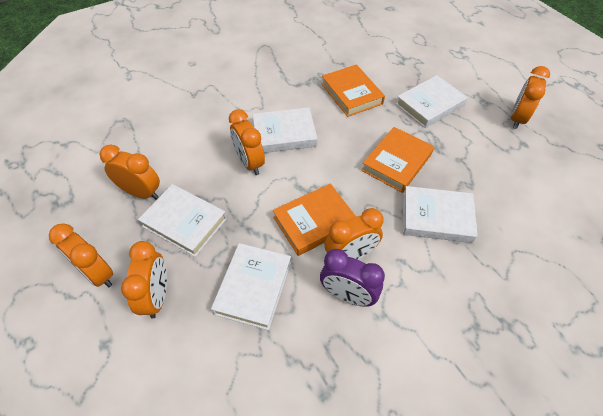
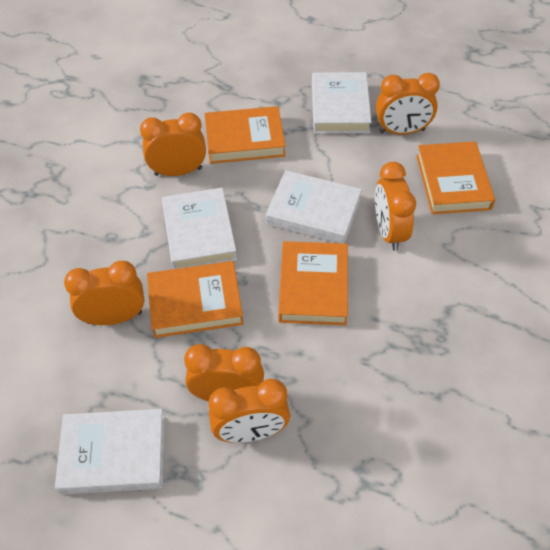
orange book: [273,183,356,256] [322,64,385,117] [361,127,434,193] = 3 -> [147,261,244,338] [205,106,286,164] [278,241,348,325] [416,141,495,214] = 4
purple clock: [320,249,385,307] = 1 -> none = 0
white book: [138,184,227,257] [211,243,291,330] [252,107,317,153] [396,75,468,128] [403,186,478,243] = 5 -> [55,409,165,495] [162,188,237,269] [266,170,362,244] [312,72,372,133] = 4

